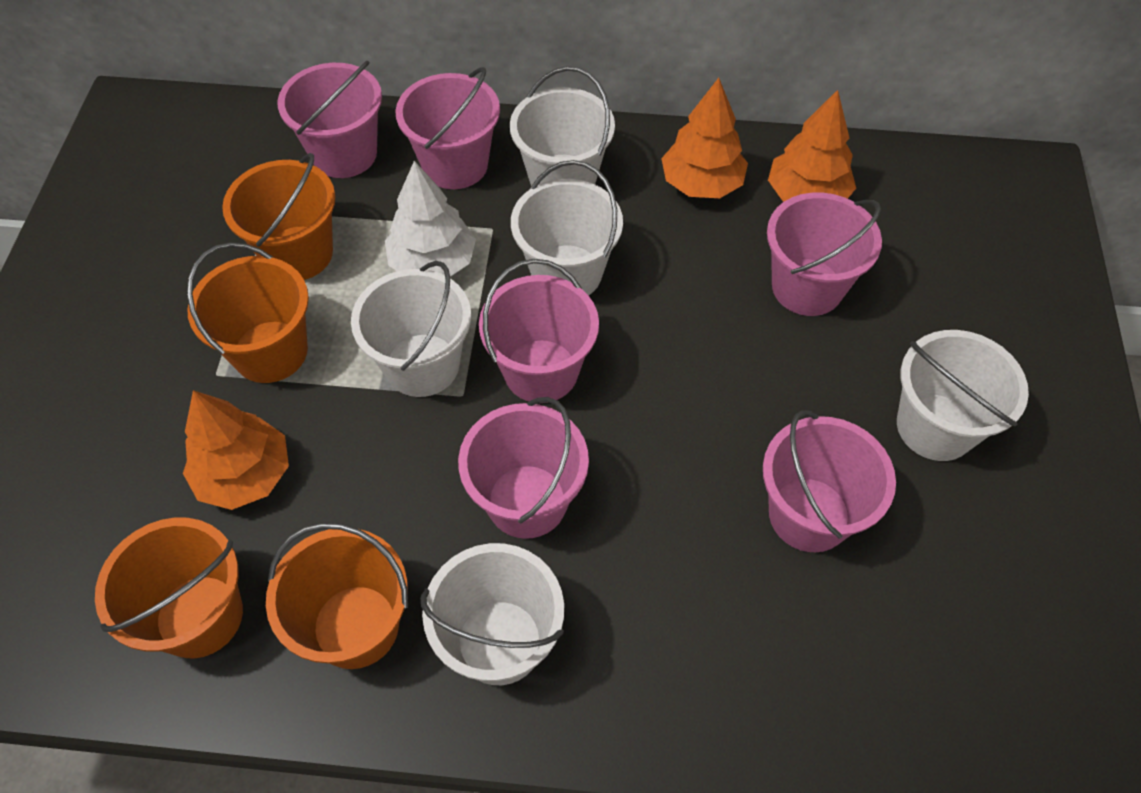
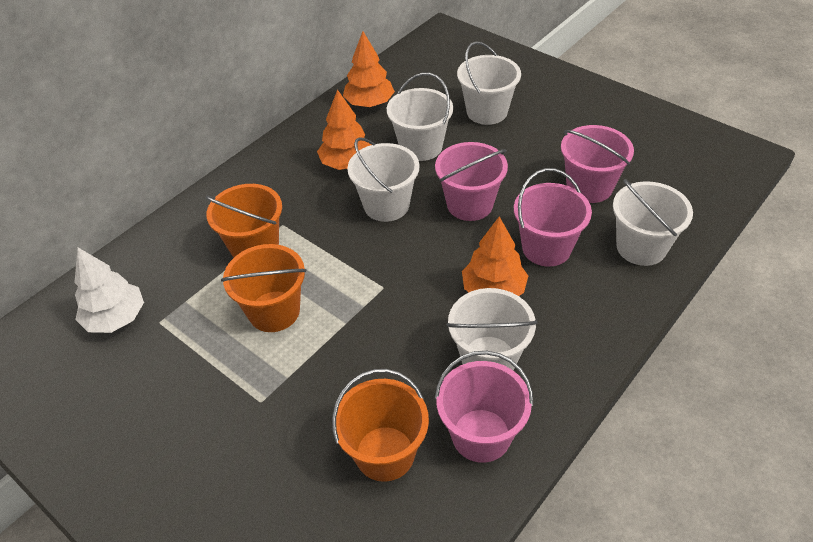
orange bucket: [95,518,243,658] [187,242,309,383] [222,153,336,280] [266,523,408,669] = 4 -> [206,184,282,258] [221,244,306,332] [332,369,429,482] = 3
pink bucket: [277,61,382,178] [395,67,500,189] [458,397,589,539] [479,259,599,403] [763,410,896,552] [767,193,882,316] = 6 -> [435,142,508,221] [435,351,533,463] [514,168,592,267] [561,125,634,203] = 4

